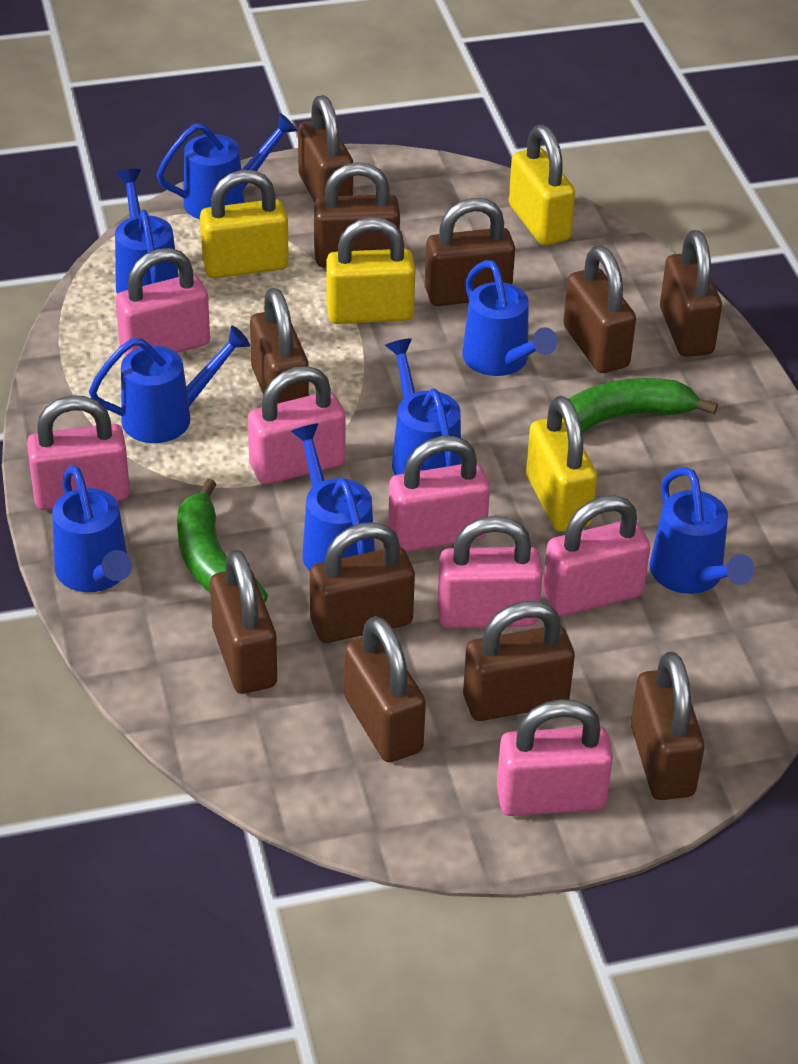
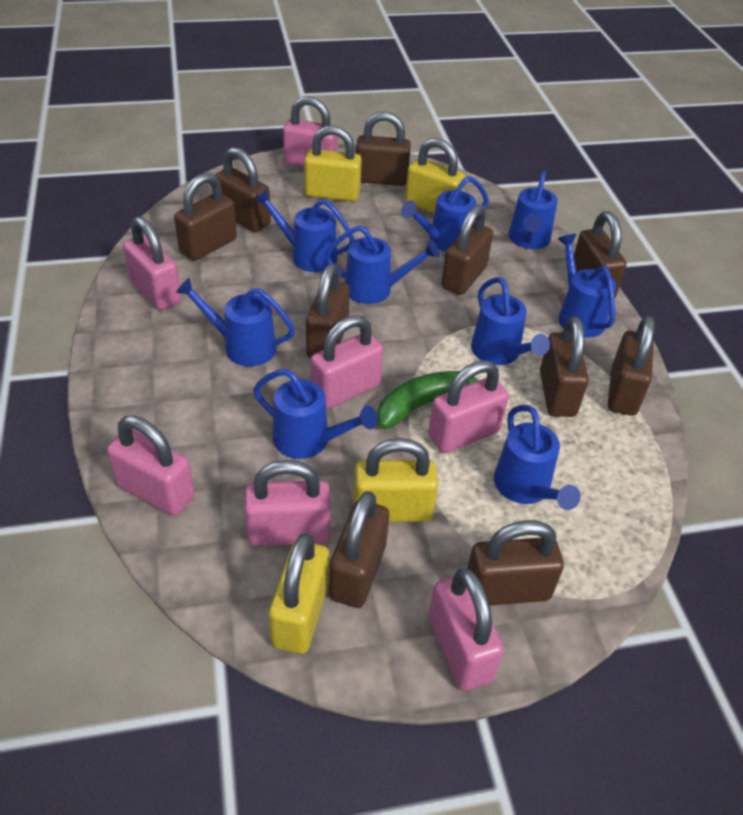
blue watering can: [52,465,132,592] [89,326,250,443] [115,168,179,294] [156,113,297,219] [291,423,375,571] [385,338,461,475] [462,260,558,376] [649,467,755,594] = 8 -> [176,278,295,366] [253,189,355,272] [253,369,377,459] [325,225,440,304] [401,176,489,252] [471,277,550,365] [494,405,581,510] [508,171,558,249] [558,234,616,338] = 9
brown padlock: [210,549,277,694] [250,288,309,404] [298,95,353,203] [310,522,415,643] [314,162,400,267] [344,616,426,763] [425,198,515,306] [463,601,575,721] [563,246,636,373] [631,652,705,800] [660,230,722,357] = 11 -> [174,173,237,261] [215,147,271,232] [306,263,350,358] [329,491,389,608] [356,111,411,186] [441,205,493,295] [467,520,564,606] [540,316,589,417] [574,211,627,298] [608,316,655,416] = 10
green banana: [177,479,268,603] [569,378,718,433] = 2 -> [377,371,479,429] = 1

